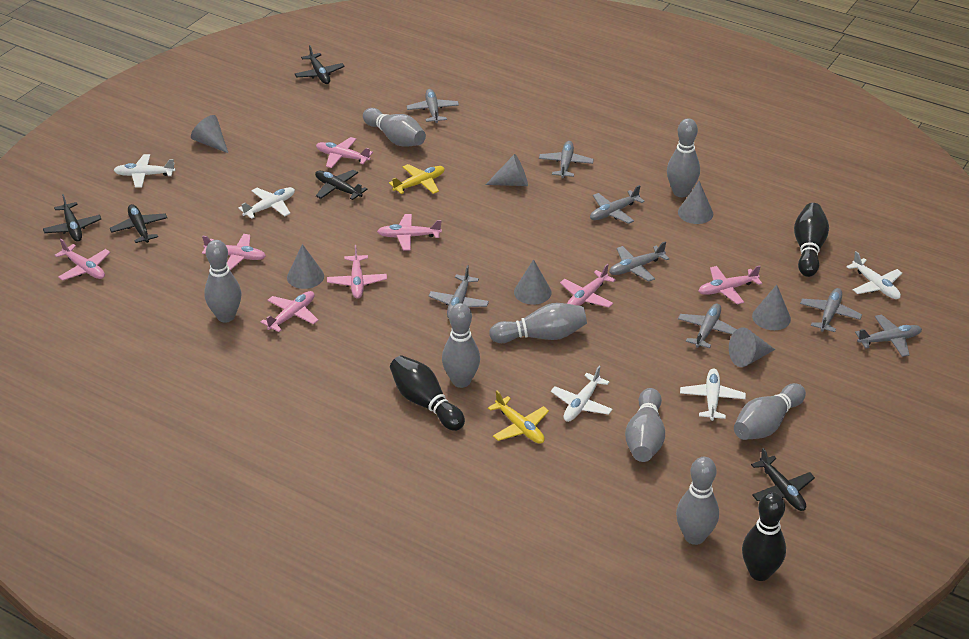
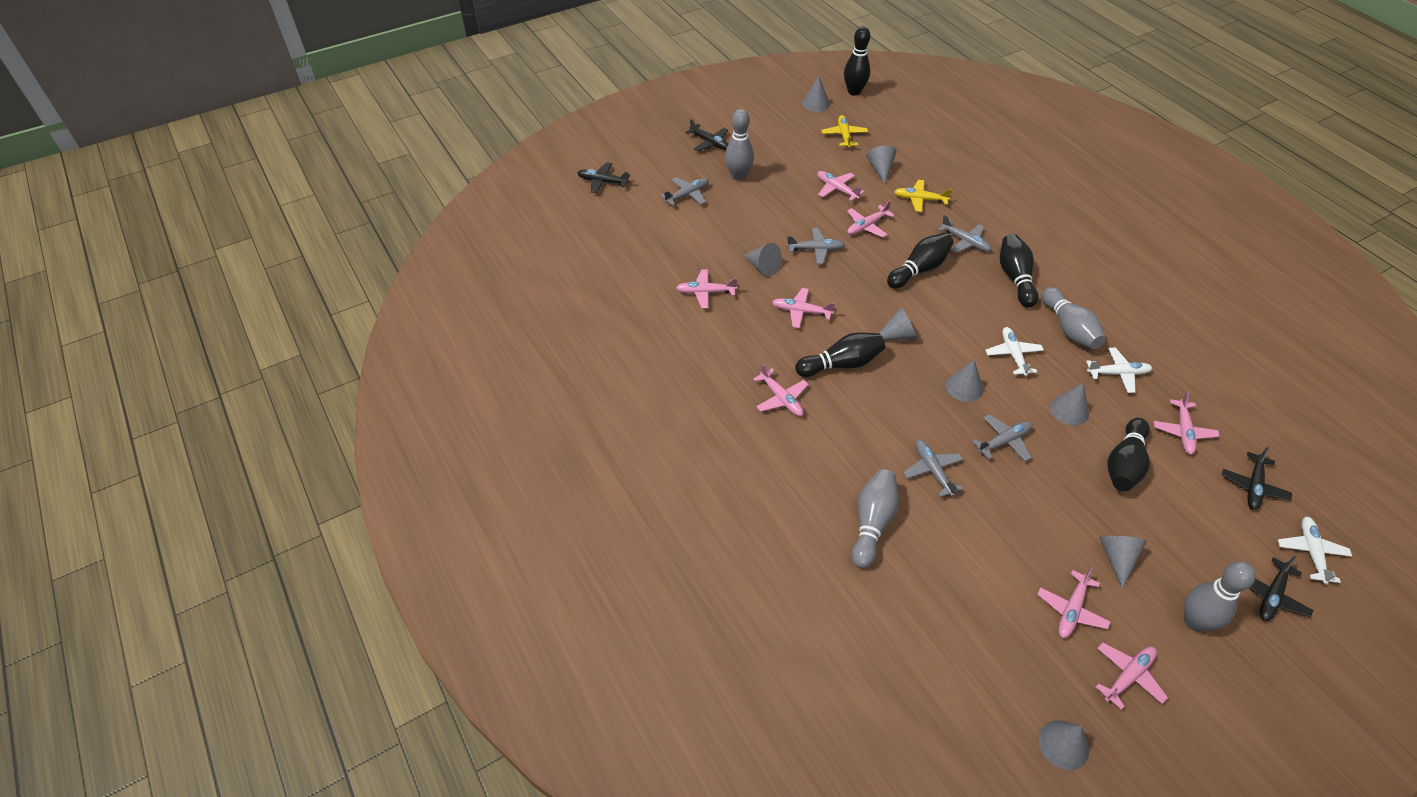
black bowling pin: [390,355,465,431] [742,492,786,581] [794,203,829,277] = 3 -> [795,332,885,377] [844,26,870,95] [887,233,954,289] [1000,234,1039,308] [1107,418,1150,491] = 5
black plane: [43,194,101,242] [110,204,168,243] [295,45,345,84] [315,170,368,200] [751,448,815,511] = 5 -> [577,162,630,193] [686,119,729,151] [1222,446,1292,510] [1250,556,1313,621] = 4
grey bowling pin: [204,240,241,323] [363,108,426,147] [442,303,480,388] [489,303,587,343] [625,388,665,462] [667,118,700,197] [676,457,719,545] [734,383,806,440] = 8 -> [725,109,754,181] [852,469,899,569] [1042,287,1106,349] [1184,562,1256,632] = 4
grey cone: [191,115,228,153] [287,244,324,289] [485,154,528,186] [514,259,551,305] [678,181,713,224] [729,328,775,367] [752,285,791,330] = 7 -> [743,243,782,277] [802,76,830,112] [866,146,897,184] [879,307,917,340] [946,360,983,402] [1039,720,1089,770] [1050,383,1089,426] [1100,536,1147,589] = 8
grey plane: [407,89,459,123] [428,265,489,318] [539,141,594,178] [590,185,645,224] [609,241,669,281] [678,303,737,348] [800,288,862,332] [855,315,922,357] = 8 -> [661,177,709,206] [787,228,845,264] [903,440,963,497] [938,215,992,253] [972,414,1033,461] = 5
white plane: [114,154,176,187] [238,187,295,219] [551,366,613,422] [680,369,746,421] [846,251,902,299] = 5 -> [985,327,1044,376] [1086,348,1152,393] [1278,517,1352,584] = 3

